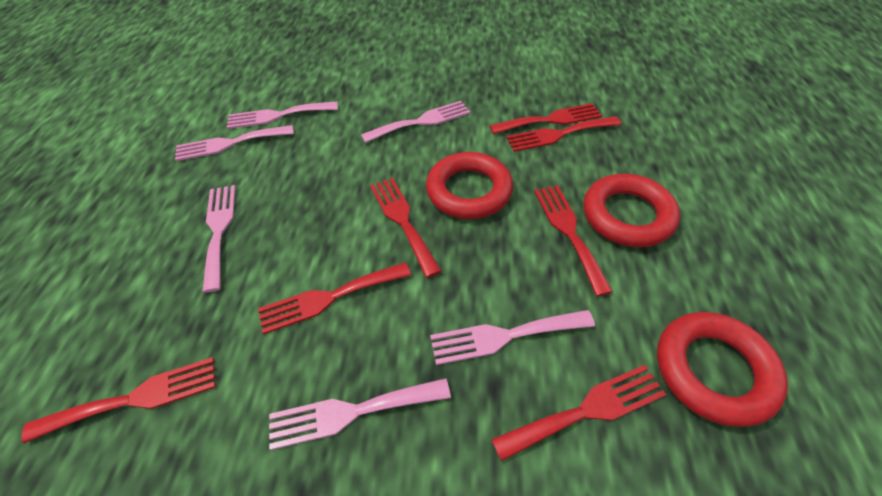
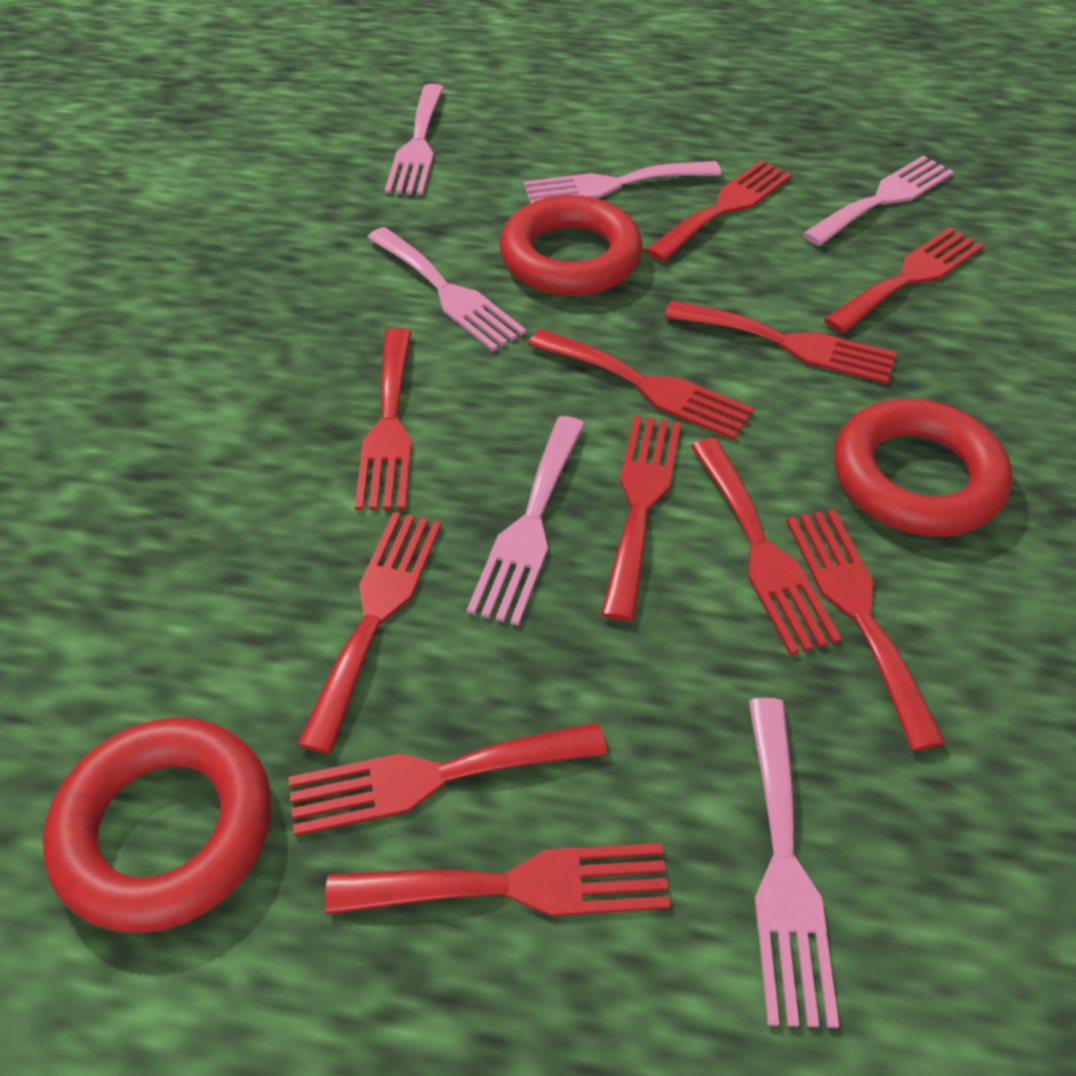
red fork: [21,357,216,444] [258,262,411,335] [370,178,441,278] [490,103,602,134] [491,365,666,462] [506,116,621,152] [534,185,613,296] = 7 -> [288,722,607,836] [297,512,441,754] [325,843,670,916] [355,328,412,510] [528,329,754,440] [601,415,681,621] [646,160,792,262] [664,300,896,384] [691,438,842,656] [786,509,946,751] [824,227,984,334] = 11

